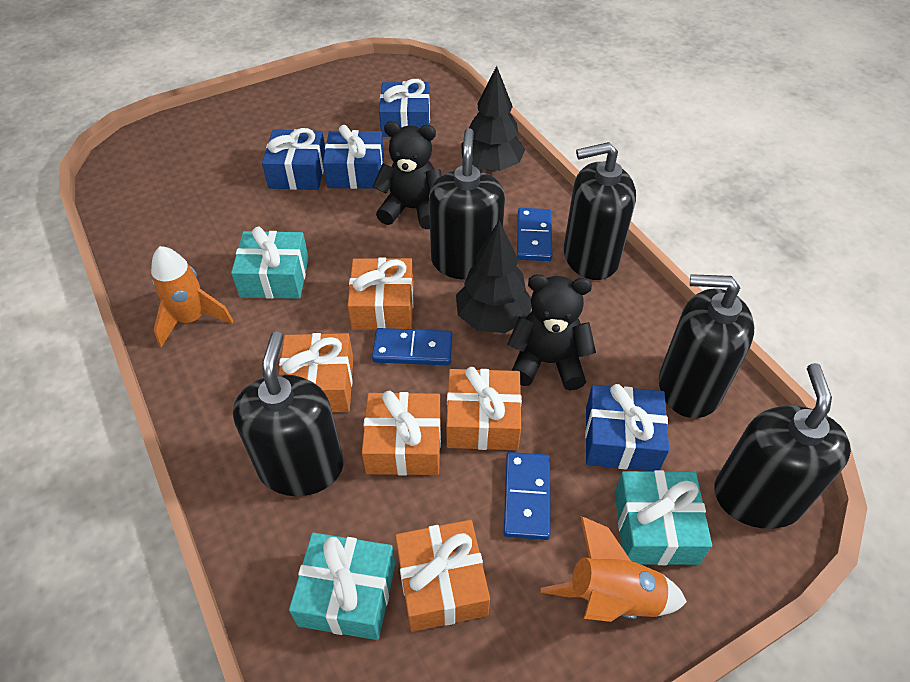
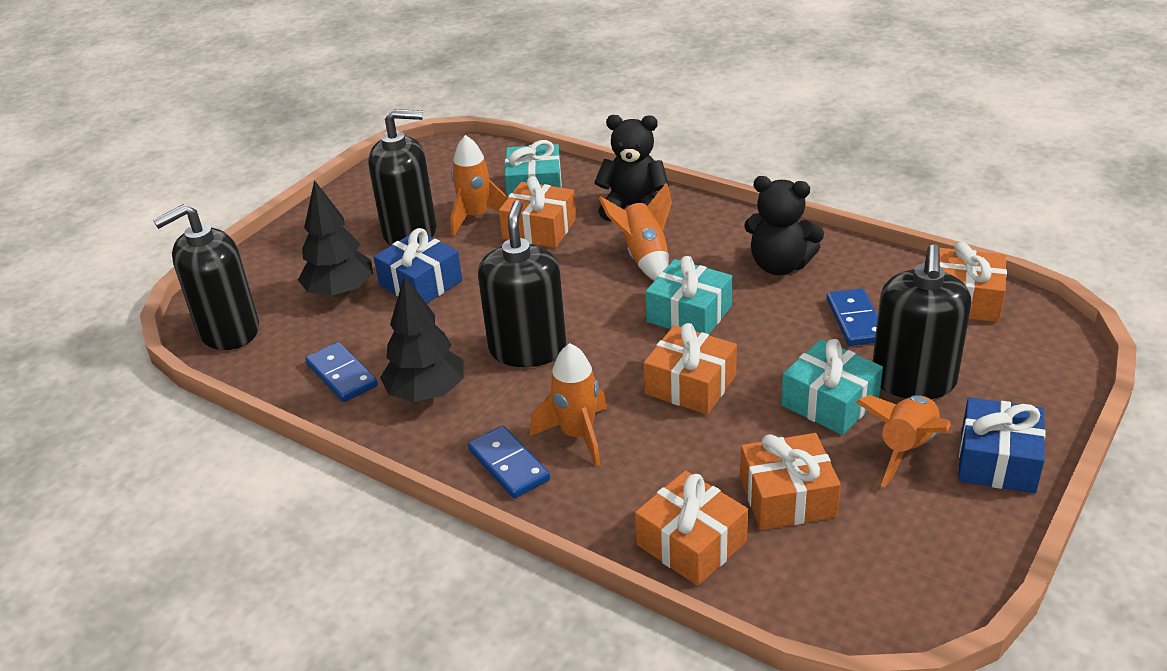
black soap dispenser: [233,332,343,496] [429,128,505,280] [564,142,636,280] [659,274,754,418] [714,363,851,529] = 5 -> [153,204,259,350] [368,109,436,246] [478,200,567,367] [873,244,971,399] = 4
blue gift: [262,128,325,190] [323,125,384,189] [379,79,430,137] [585,384,669,471] = 4 -> [373,228,462,304] [958,397,1046,493] = 2
orange rocket: [151,246,233,347] [541,516,687,622] = 2 -> [450,135,508,236] [530,343,607,467] [599,183,672,281] [856,395,951,487] = 4

